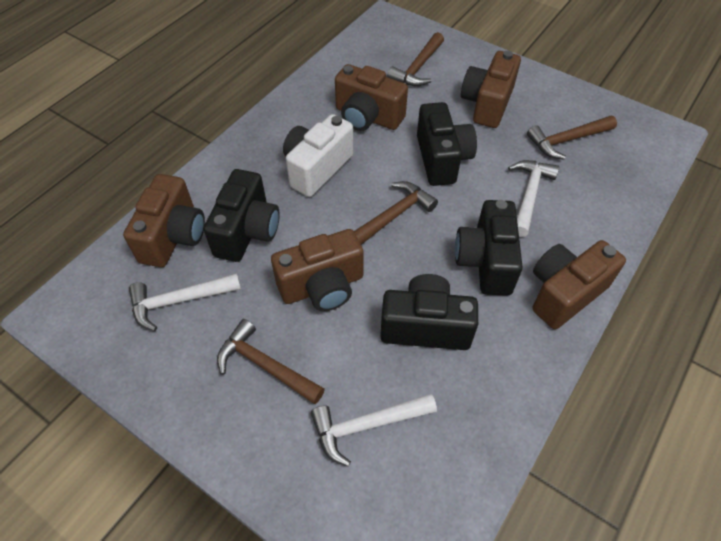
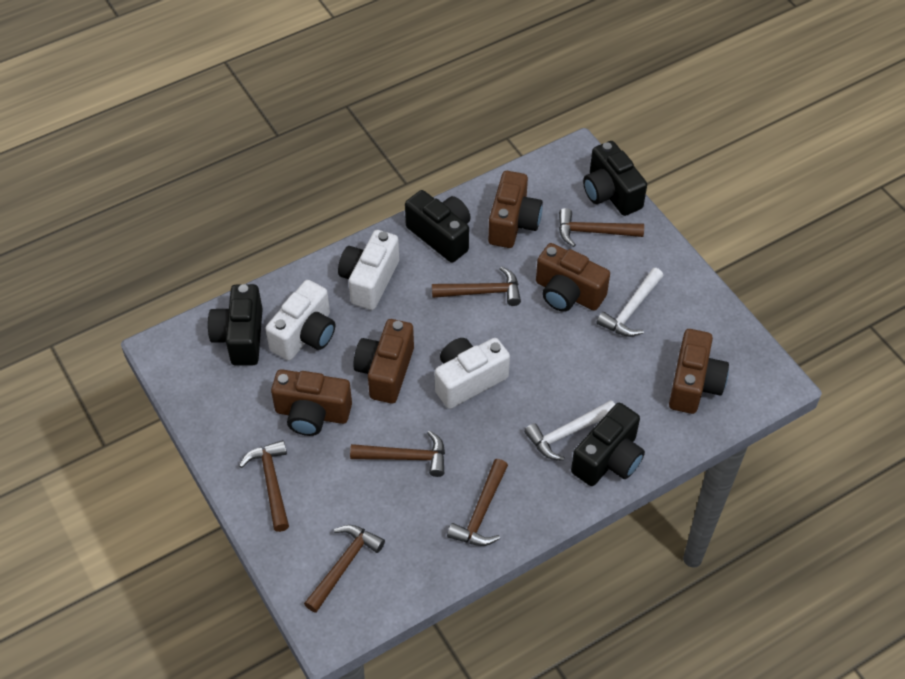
brown hammer: [217,319,325,404] [354,181,438,245] [388,32,444,86] [527,116,617,160] = 4 -> [239,440,289,532] [304,525,385,613] [350,431,445,477] [432,266,521,306] [447,459,508,546] [559,208,644,247] = 6
white camera: [283,114,353,197] = 1 -> [265,280,335,361] [338,230,399,310] [435,338,510,409] = 3
white hammer: [129,273,241,331] [311,394,437,466] [508,160,559,237] = 3 -> [524,400,615,461] [597,268,663,337] = 2

